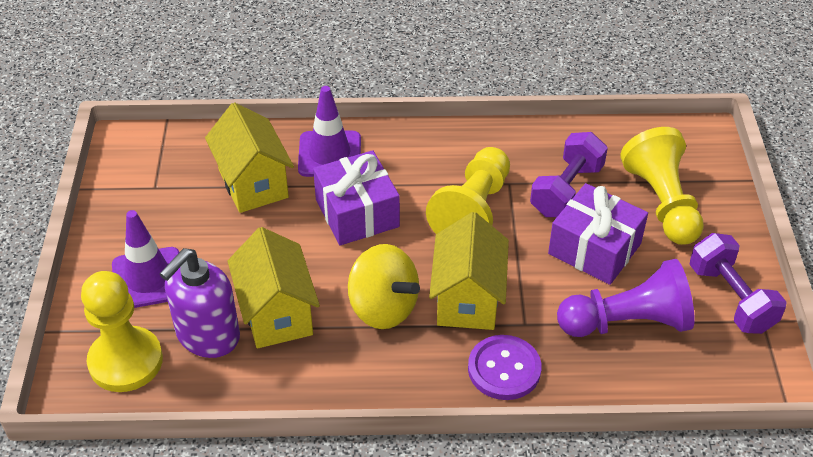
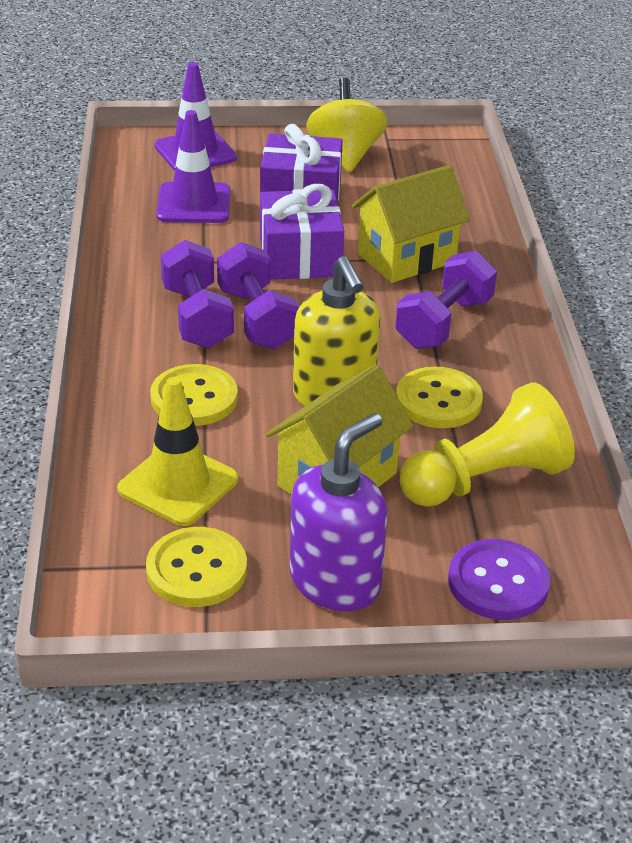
purple dumbbell: [530,132,608,217] [690,233,786,334] = 2 -> [161,240,234,349] [217,242,299,349] [395,251,497,349] = 3
purple pawn: [557,259,695,337] = 1 -> none = 0
yellow button: none = 0 -> [146,527,247,607] [150,364,238,426] [396,367,483,428] = 3
yellow house: [205,103,294,213] [228,227,320,348] [429,212,509,330] = 3 -> [266,364,414,495] [351,165,471,283] = 2
yellow pawn: [81,271,163,392] [426,147,510,234] [620,127,704,245] = 3 -> [400,383,575,507] = 1
yellow soap dispenser: none = 0 -> [293,256,380,406] = 1
yellow traffic cone: none = 0 -> [117,377,239,526] = 1

